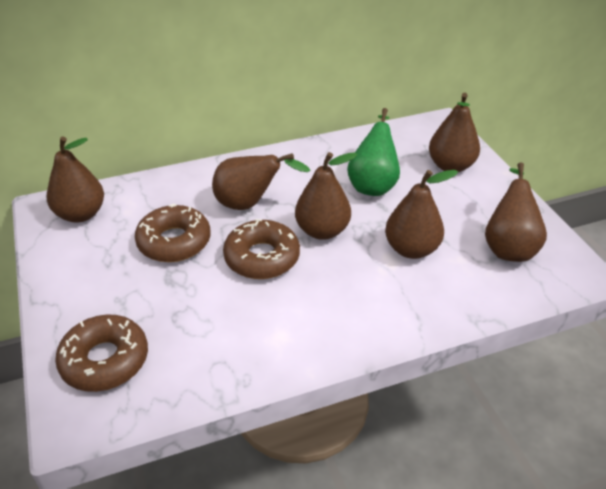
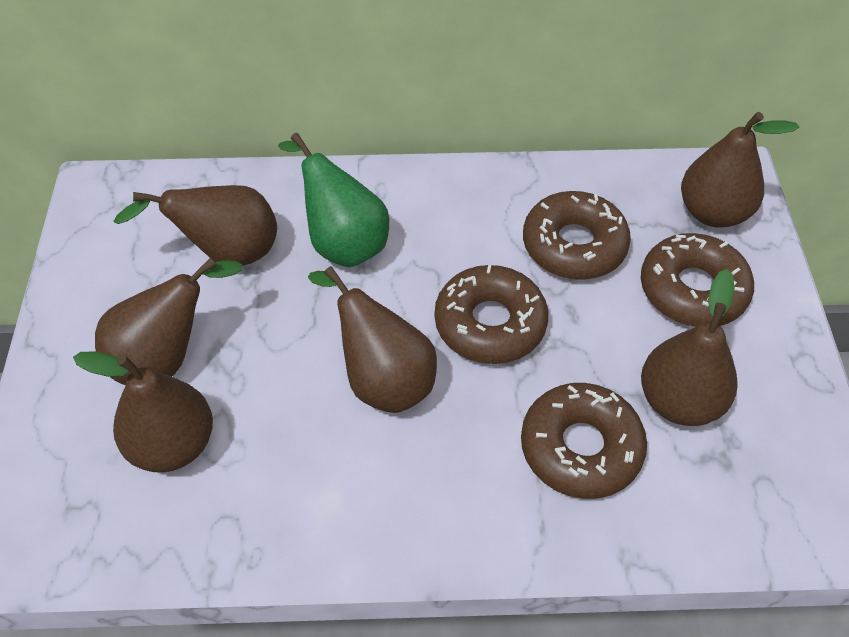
brown donut: [55,315,148,392] [135,204,210,262] [223,219,300,279] = 3 -> [435,265,548,364] [521,383,647,499] [523,191,631,280] [641,233,754,327] = 4

